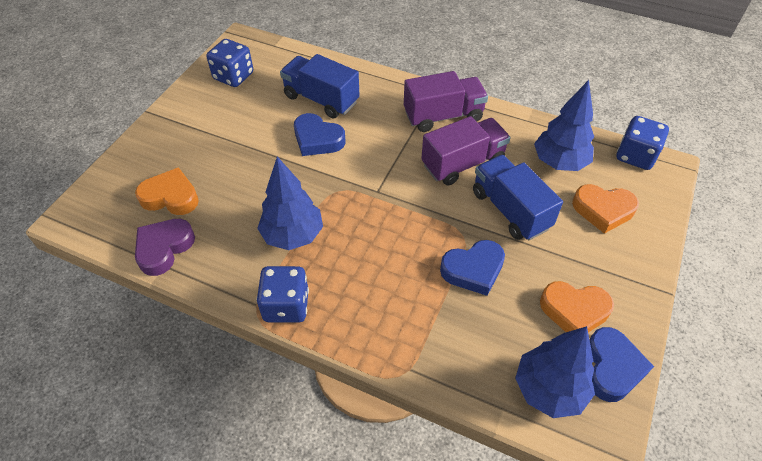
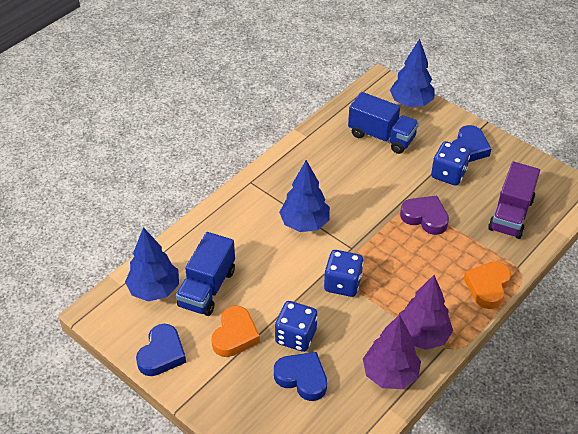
orange heart: [135,167,199,215] [540,281,614,332] [572,184,639,234] = 3 -> [211,305,260,357] [464,261,511,309] = 2
purple tree: none = 0 -> [363,314,421,389] [399,275,453,350] = 2
purple truck: [404,71,488,132] [421,116,510,185] = 2 -> [488,162,540,239] = 1

